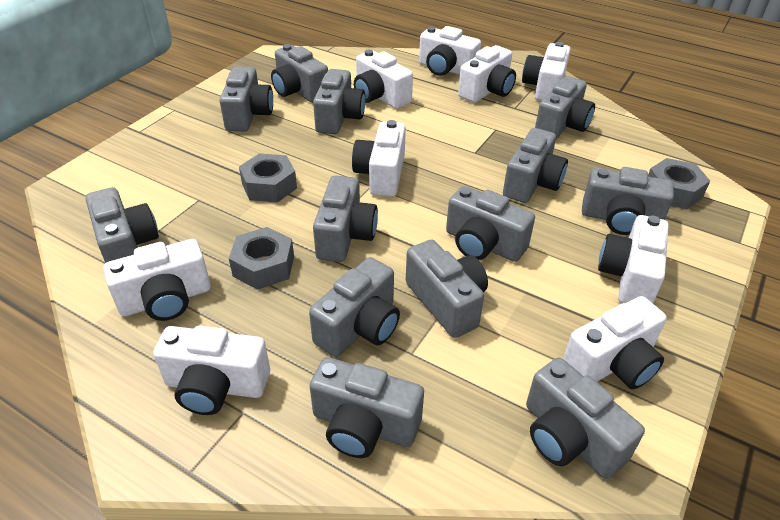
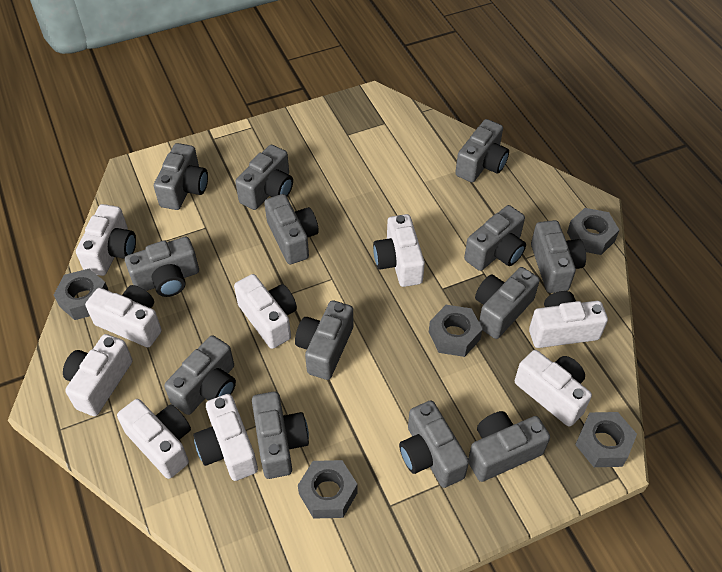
grey nut: [229,227,294,290] [239,153,297,203] [648,158,710,209] = 3 -> [54,269,109,320] [298,460,358,519] [429,305,482,357] [567,208,619,255] [575,412,637,467] = 5

